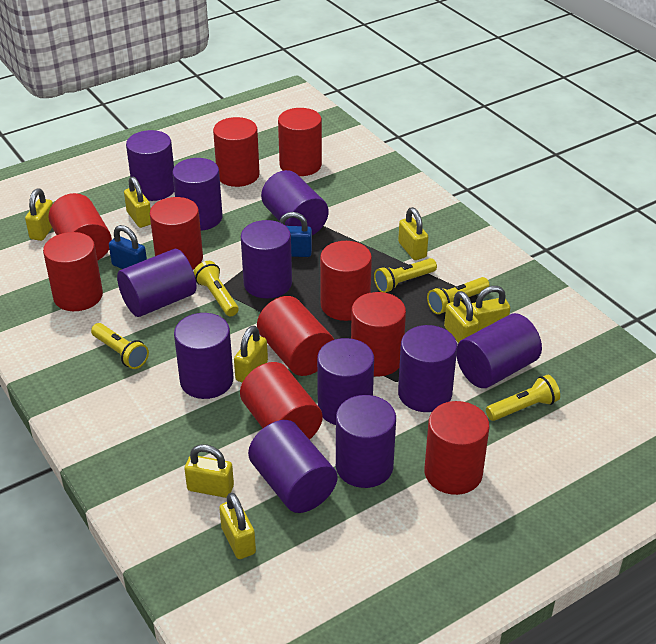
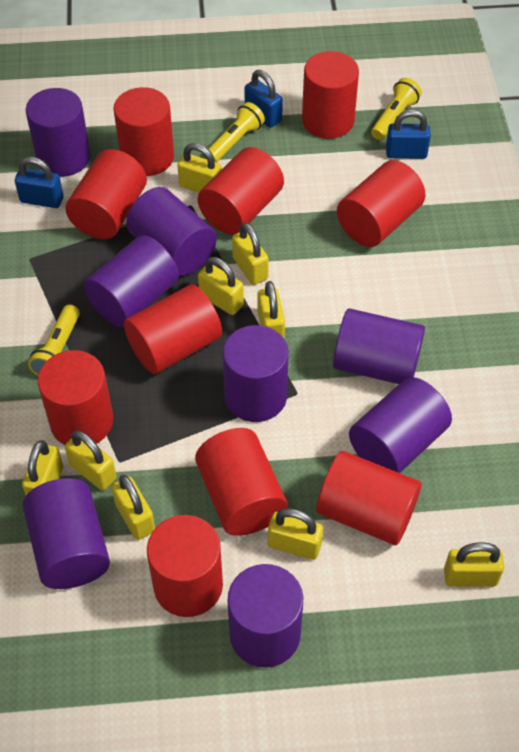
blue padlock: [109,225,147,269] [280,212,312,257] = 2 -> [15,157,63,208] [244,70,283,128] [386,110,431,159] = 3
purple cylinder: [117,249,197,317] [126,130,174,201] [172,158,223,231] [174,313,233,399] [241,220,292,299] [248,420,337,513] [261,170,328,235] [317,338,374,425] [336,395,396,488] [398,325,457,412] [456,313,542,388] = 11 -> [23,478,110,589] [26,88,91,177] [84,235,179,327] [126,187,217,276] [223,325,289,422] [228,564,303,667] [333,308,425,384] [349,377,452,473] = 8
yellow flashlight: [91,323,149,369] [194,261,239,317] [374,258,437,293] [427,277,490,314] [486,375,560,421] = 5 -> [28,305,80,376] [208,102,265,162] [371,78,422,140] = 3
yellow padlock: [25,188,53,241] [124,177,151,228] [185,444,234,498] [219,492,256,559] [234,326,268,383] [398,207,428,260] [444,291,479,343] [472,286,510,331] = 8 -> [22,440,63,495] [65,430,117,490] [112,475,155,540] [177,143,222,193] [198,257,244,315] [232,223,269,285] [258,281,285,339] [268,508,323,560] [444,542,504,587] = 9

